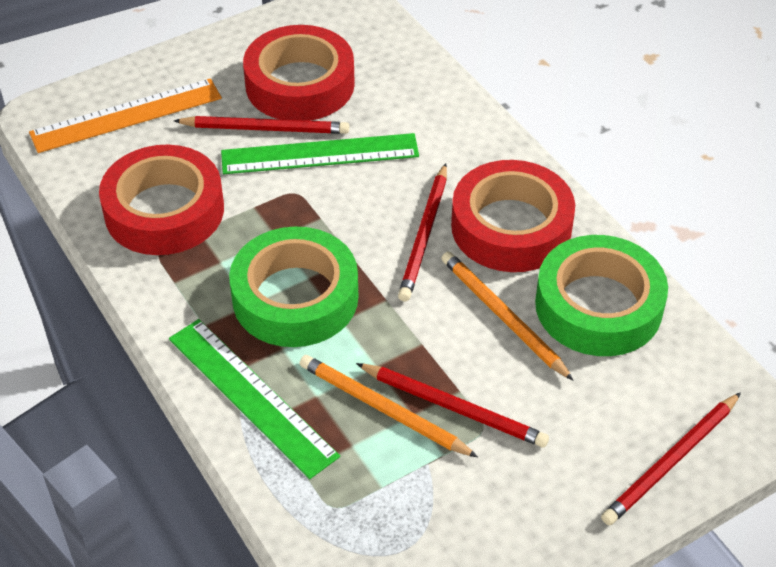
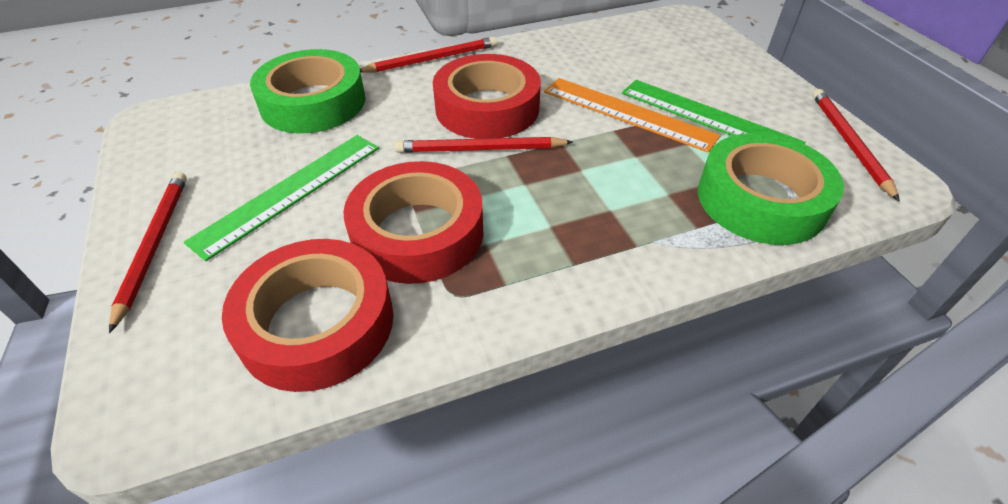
orange pencil: [299,355,478,457] [441,251,574,381] = 2 -> none = 0

